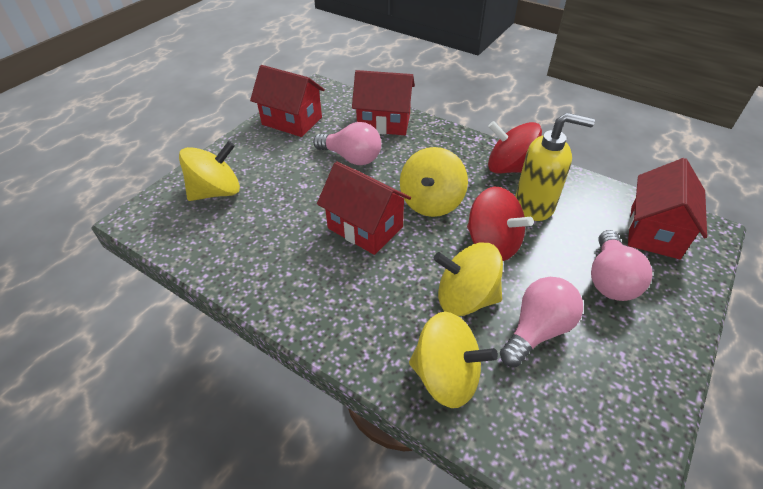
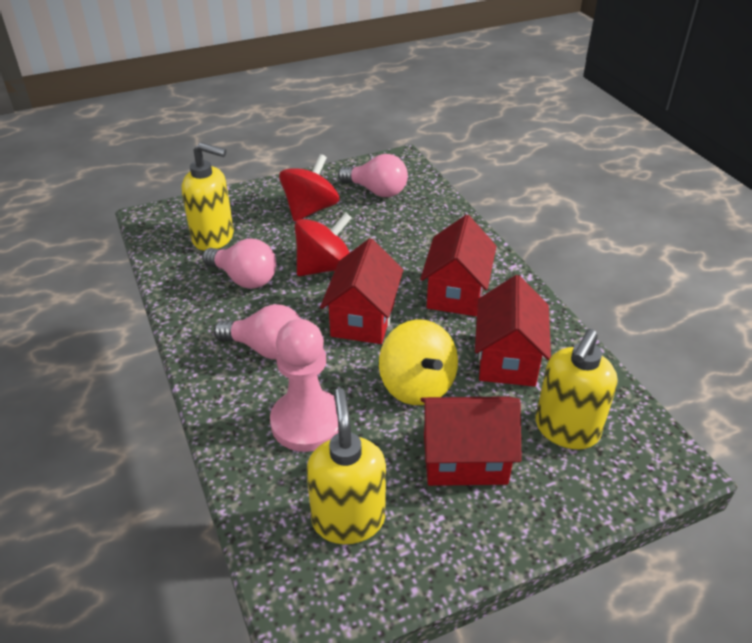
pink pawn: none = 0 -> [270,319,339,452] = 1
yellow soap dispenser: [515,113,595,221] = 1 -> [182,142,234,251] [306,388,386,544] [535,329,617,449] = 3
yellow spinning top: [179,141,240,201] [400,147,468,217] [409,312,498,408] [433,243,503,316] = 4 -> [379,319,458,405] = 1

